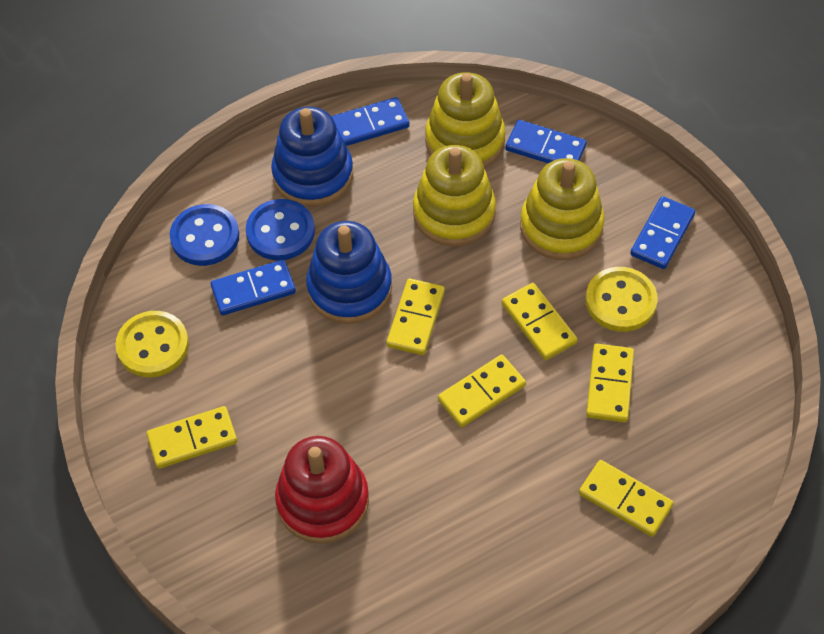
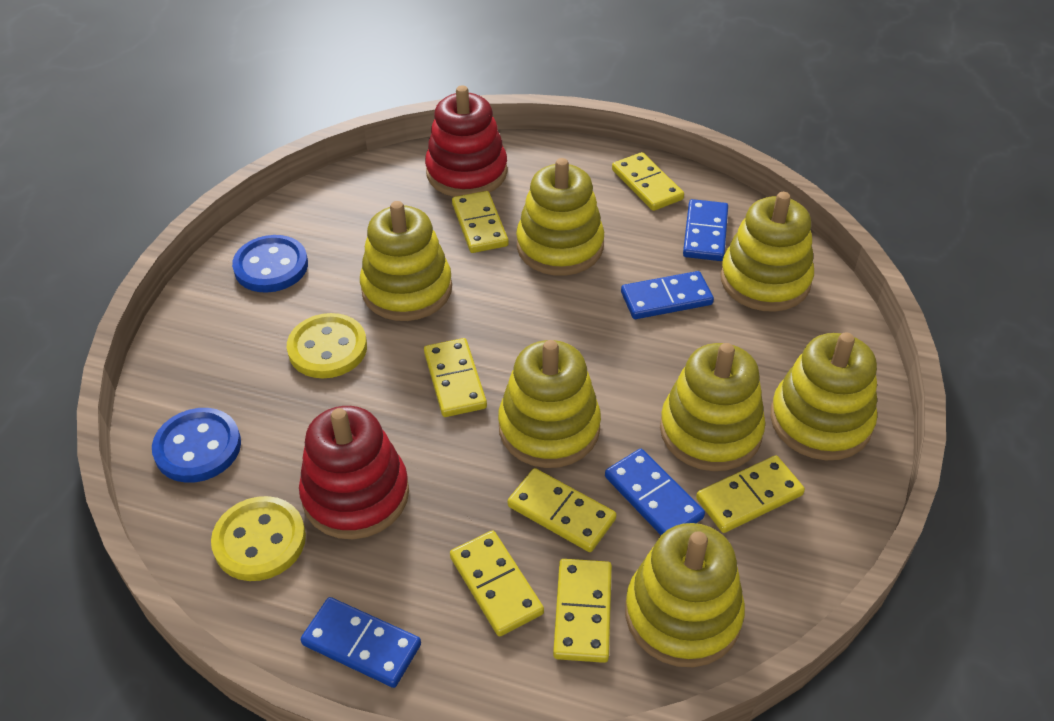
blue stacking toy: [271,107,353,207] [306,221,392,324] = 2 -> none = 0
red stacking toy: [275,436,369,544] = 1 -> [299,406,409,539] [425,85,507,197] = 2
yellow domino: [147,406,237,469] [387,279,445,355] [438,355,526,427] [502,283,578,360] [579,460,674,537] [586,344,634,422] = 6 -> [424,338,487,417] [450,530,544,636] [452,191,509,253] [508,468,617,552] [553,559,612,663] [612,152,684,211] [696,455,805,533] = 7
yellow stacking toy: [413,145,496,247] [425,72,505,168] [520,158,605,260] = 3 -> [360,201,452,321] [498,340,601,468] [516,158,604,276] [625,523,745,667] [660,343,765,471] [720,192,814,312] [770,332,877,460] = 7

